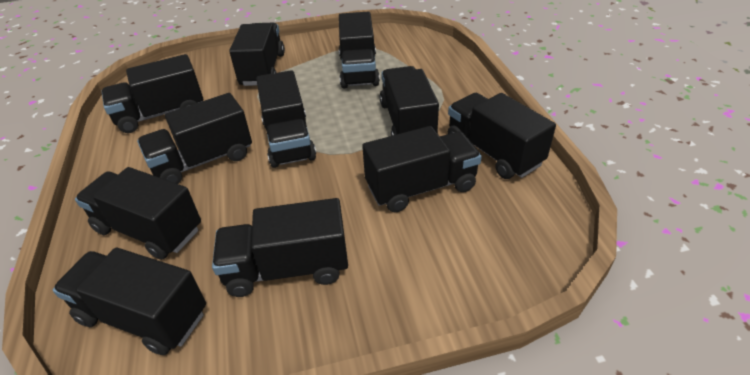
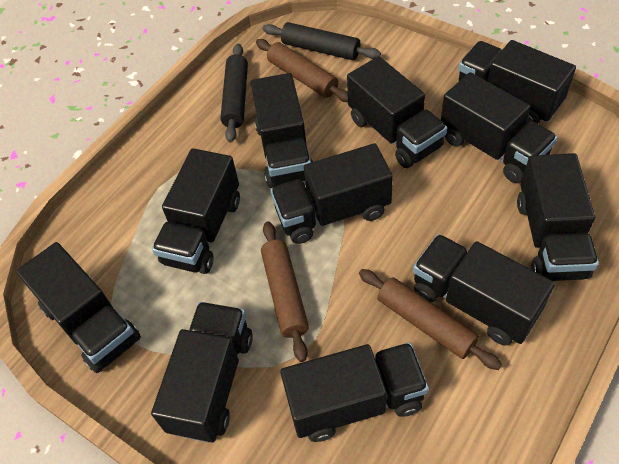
black rolling pin: none = 0 -> [220,44,248,142] [262,22,381,60] = 2
brown rolling pin: none = 0 -> [256,39,348,102] [261,221,309,362] [359,269,502,370] = 3

